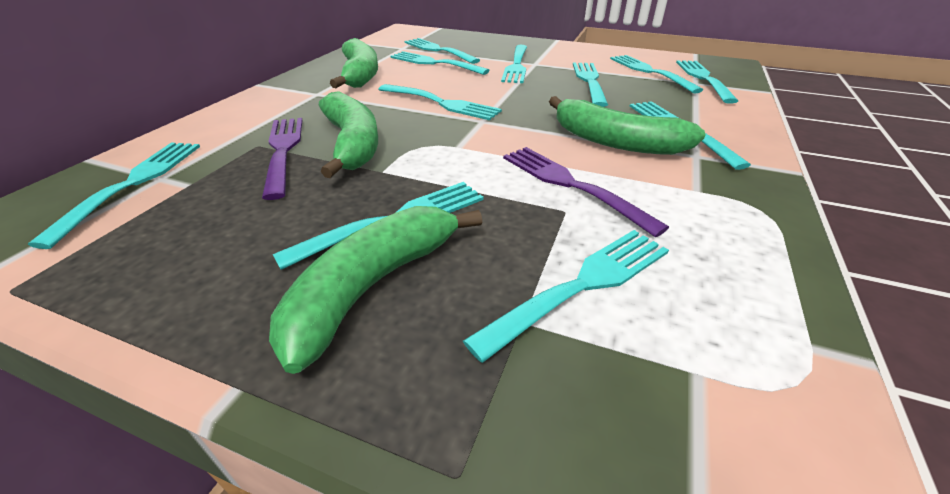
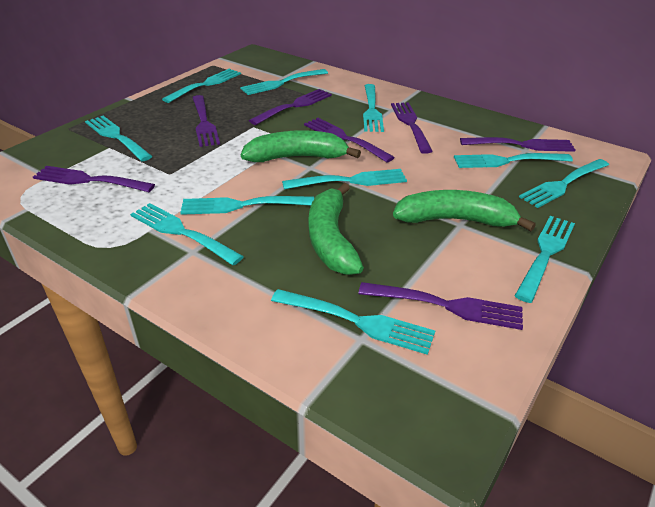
green banana: [269,206,482,374] [319,91,378,178] [330,38,378,88] [549,96,706,155] = 4 -> [241,130,361,162] [309,183,364,275] [393,190,536,231] = 3
purple fork: [262,118,303,200] [503,147,669,237] = 2 -> [33,166,155,192] [192,95,220,147] [249,89,332,125] [304,118,395,162] [358,282,523,330] [391,102,433,154] [460,137,575,152] = 7

